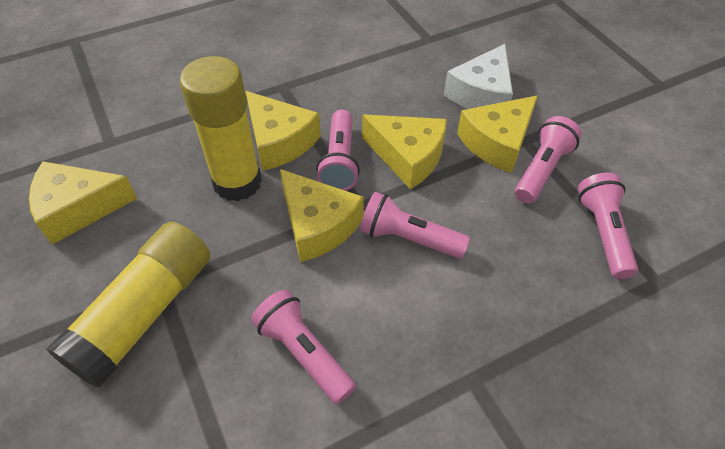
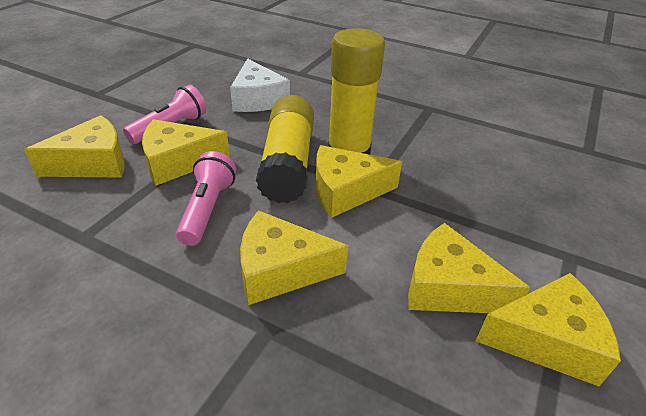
pink flashlight: [251,290,356,404] [316,109,360,191] [360,192,470,259] [515,116,582,204] [578,173,638,279] = 5 -> [123,85,207,144] [176,151,236,246] = 2
yellow cheese: [29,161,137,244] [246,91,321,171] [280,169,364,262] [362,114,447,189] [457,95,538,173] = 5 -> [24,115,125,178] [142,119,230,186] [240,210,348,305] [316,145,402,218] [408,223,530,313] [476,273,621,386] = 6

